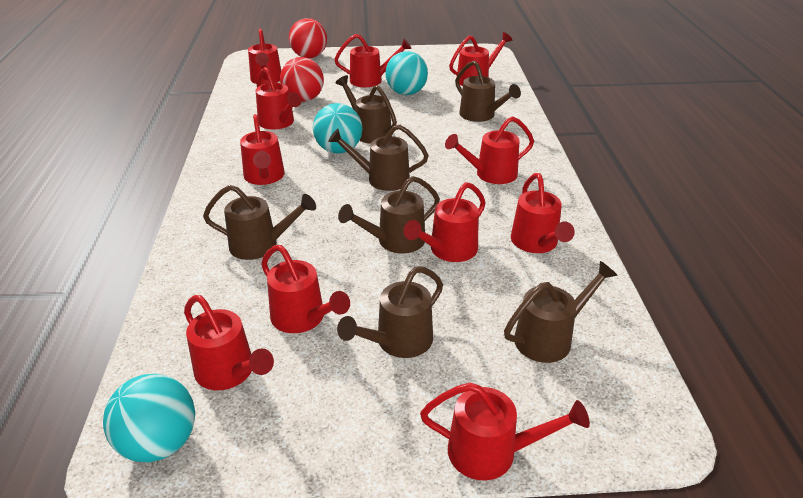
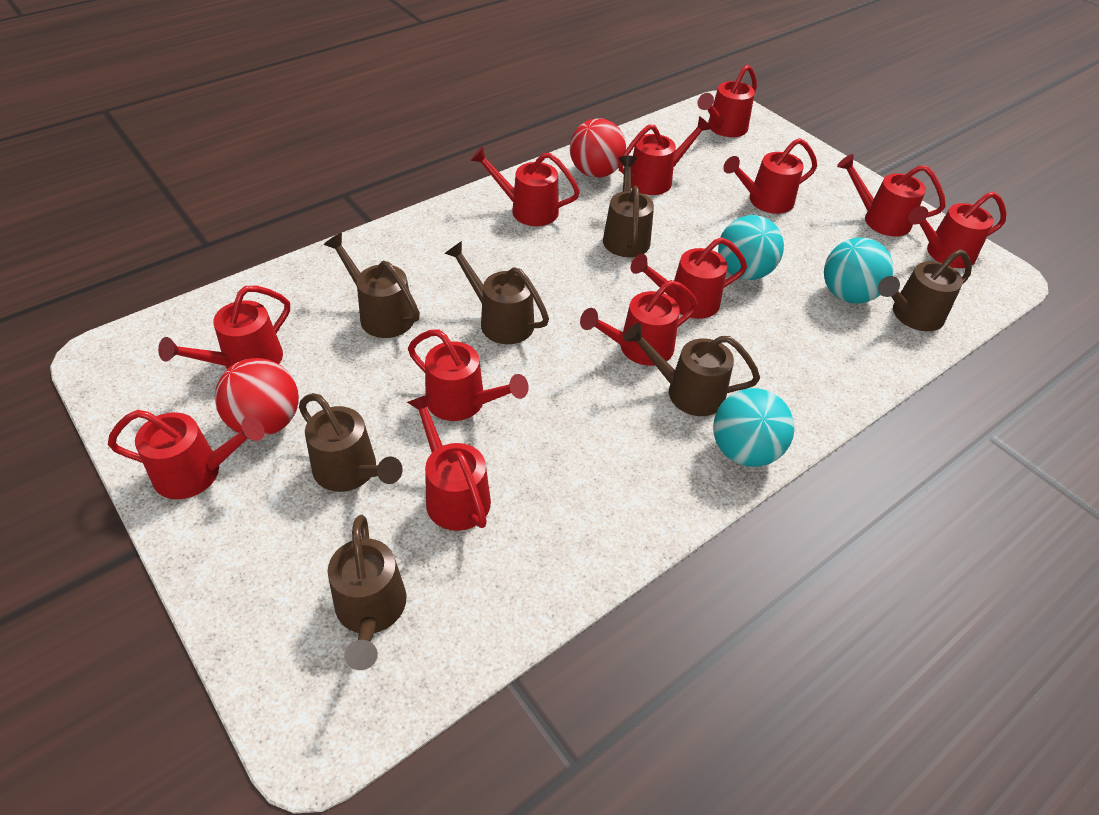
red watering can: [184,295,274,390] [240,114,285,185] [248,28,281,85] [256,67,302,130] [261,245,350,333] [334,34,412,87] [404,182,486,262] [420,383,590,480] [445,116,534,184] [449,32,512,86] [511,173,575,253] = 11 -> [108,410,264,499] [158,286,290,369] [407,393,491,531] [408,329,529,421] [470,146,580,226] [580,280,698,366] [618,116,712,195] [631,237,747,319] [697,65,757,137] [723,138,817,214] [837,154,945,237] [908,192,1006,268] = 12

